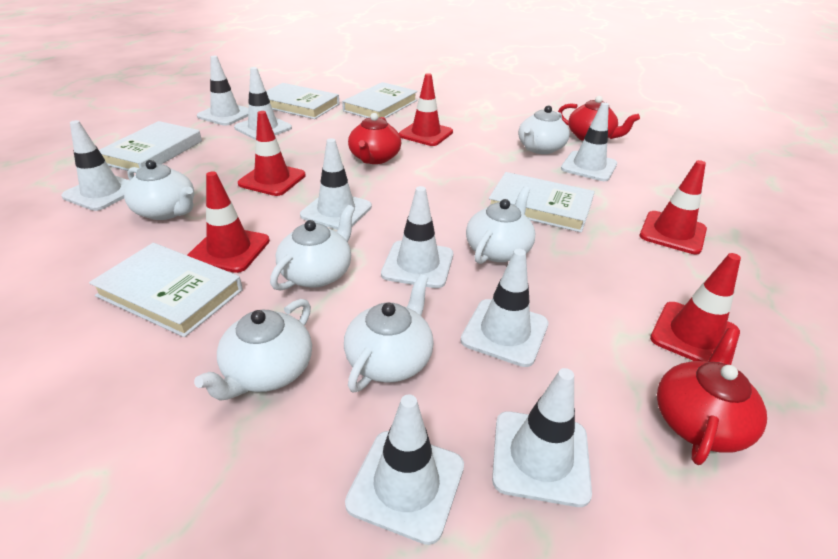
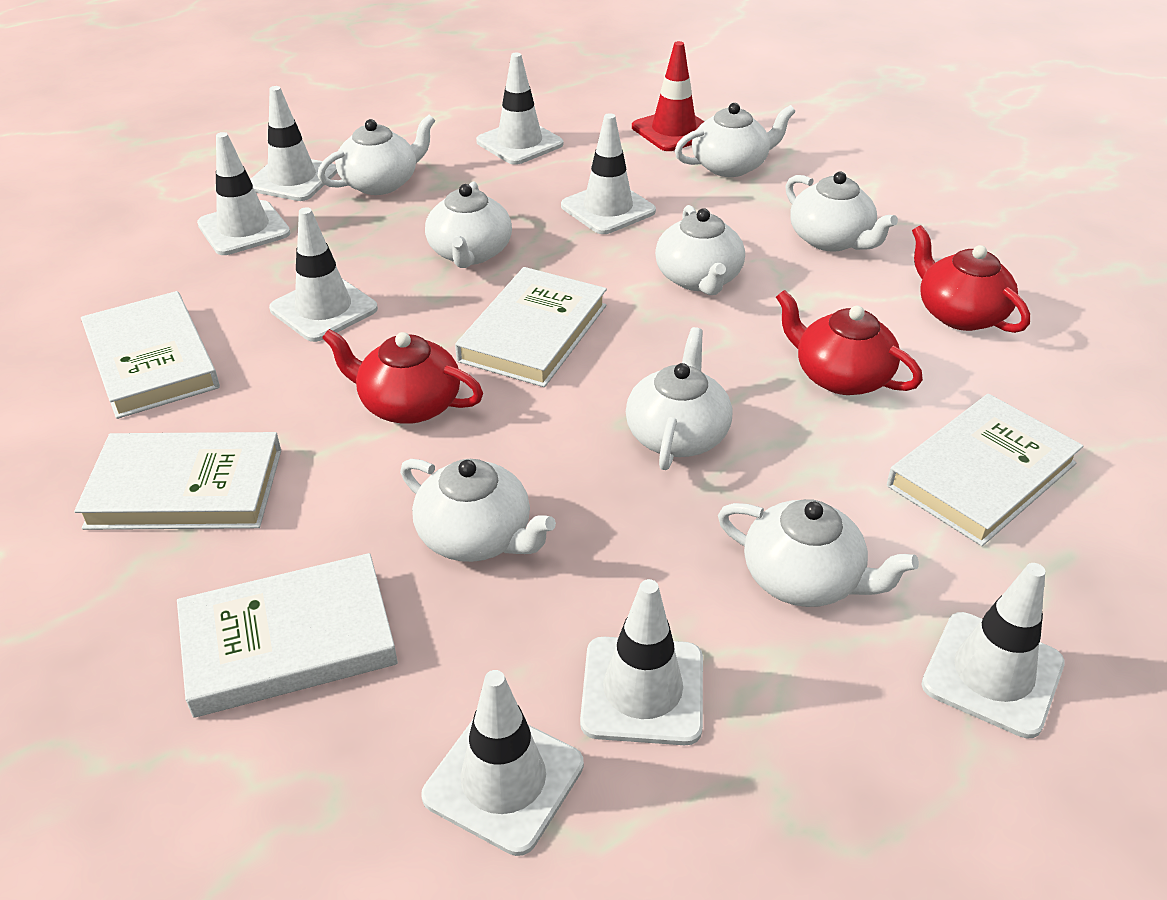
red traffic cone: [187,171,270,273] [238,111,306,196] [399,73,453,146] [640,160,707,254] [650,253,741,365] = 5 -> [632,41,705,151] = 1
white teapot: [124,160,194,220] [194,299,312,401] [270,205,355,291] [344,274,434,393] [466,186,535,264] [518,105,570,154] = 6 -> [317,115,435,195] [400,459,556,562] [425,182,512,268] [626,327,732,470] [655,205,745,295] [675,103,796,177] [718,499,919,607] [785,171,898,252] = 8
white traffic cone: [61,120,130,211] [197,56,249,126] [234,67,292,140] [300,138,372,230] [345,394,464,545] [381,186,453,288] [461,249,549,367] [492,368,592,507] [561,102,617,181] = 9 -> [197,132,290,255] [250,86,337,201] [269,207,378,342] [421,670,584,856] [476,53,563,165] [561,113,656,234] [580,579,703,745] [921,563,1065,738] = 8

